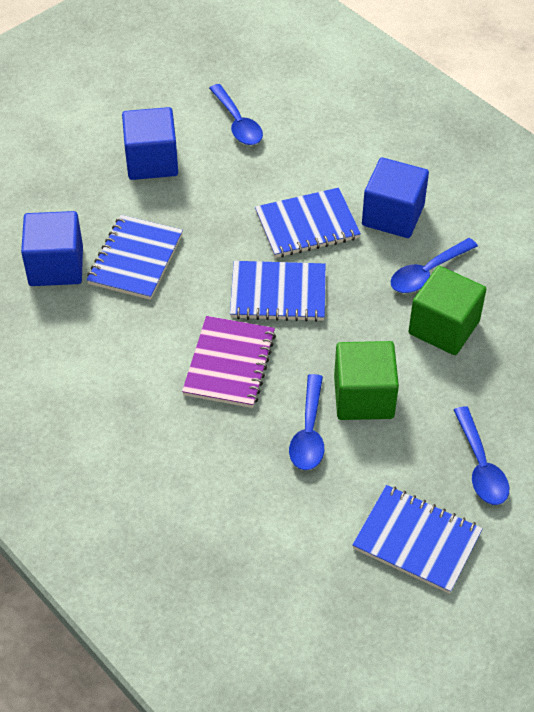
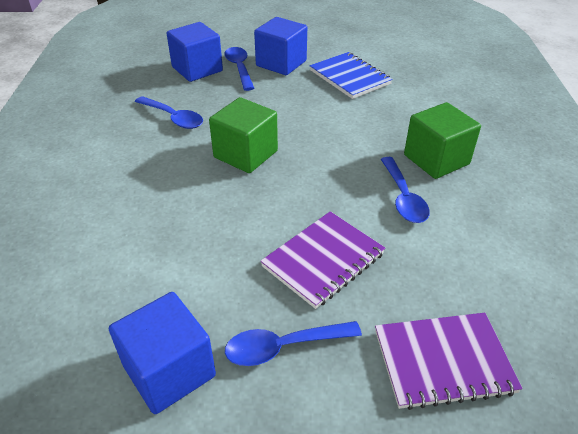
blue notebook: [87,215,183,300] [230,261,326,322] [255,188,361,258] [352,485,483,594] = 4 -> [310,52,393,99] = 1
purple notebook: [182,316,276,408] = 1 -> [260,211,385,309] [375,313,522,410] = 2

